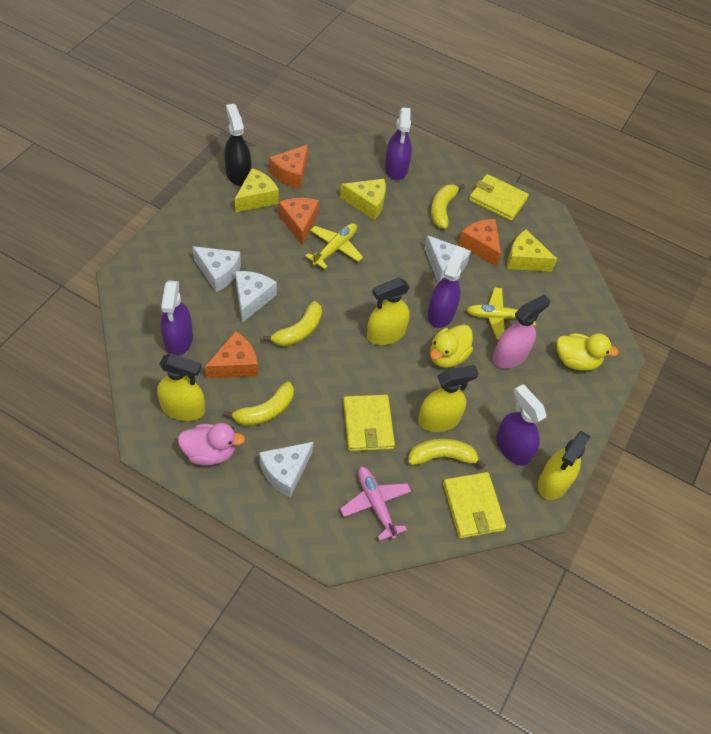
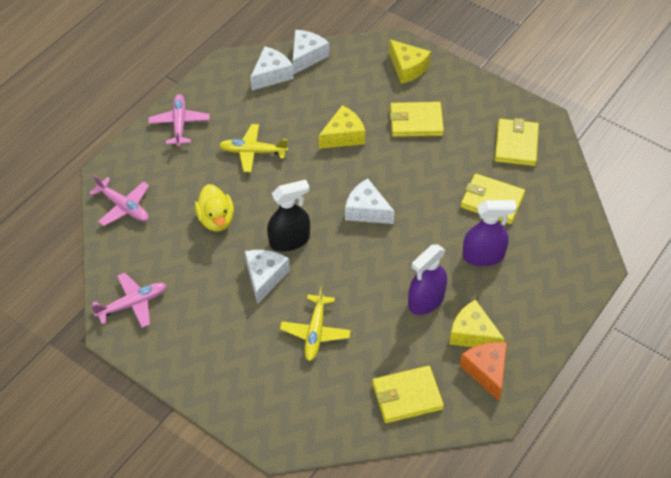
orange cheese: [205,331,258,379] [269,144,308,189] [278,198,319,245] [458,219,501,267] = 4 -> [460,342,507,401] = 1
pink duck: [178,423,245,466] = 1 -> none = 0
pink plane: [340,466,411,541] = 1 -> [89,175,149,226] [91,273,167,328] [148,94,210,147] = 3
pink spray bottle: [493,295,550,368] = 1 -> none = 0
purple spray bottle: [161,281,193,356] [385,107,412,180] [427,246,466,328] [496,384,546,466] = 4 -> [408,244,447,315] [463,200,517,266] = 2
yellow banana: [224,382,294,426] [263,301,322,347] [408,439,485,469] [431,184,465,229] = 4 -> none = 0
yellow duck: [430,324,473,368] [556,333,619,371] = 2 -> [195,184,234,232] = 1
yellow spray bottle: [157,353,205,421] [367,278,410,345] [418,365,479,432] [538,431,591,500] = 4 -> none = 0
yellow wallet: [343,395,395,451] [443,472,506,539] [469,174,529,221] = 3 -> [372,366,444,423] [390,102,444,137] [461,174,525,224] [495,118,539,166] = 4

